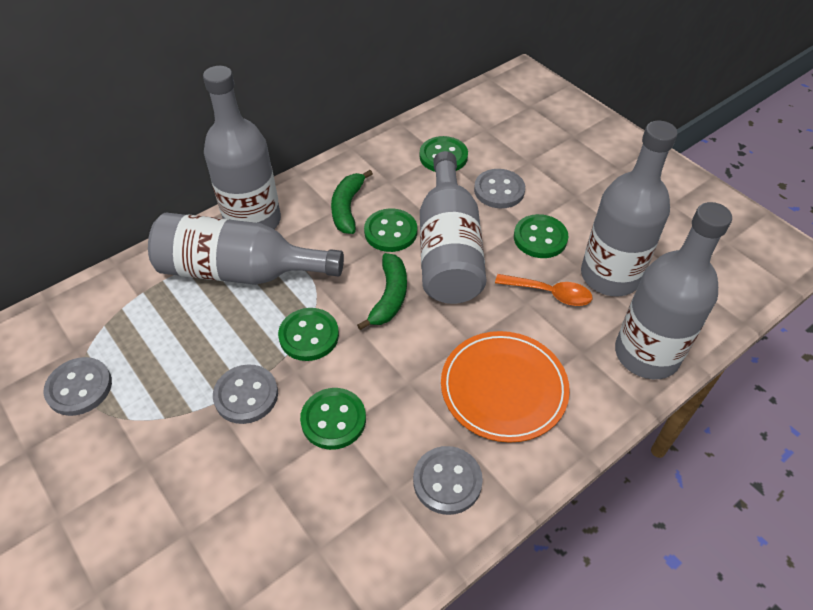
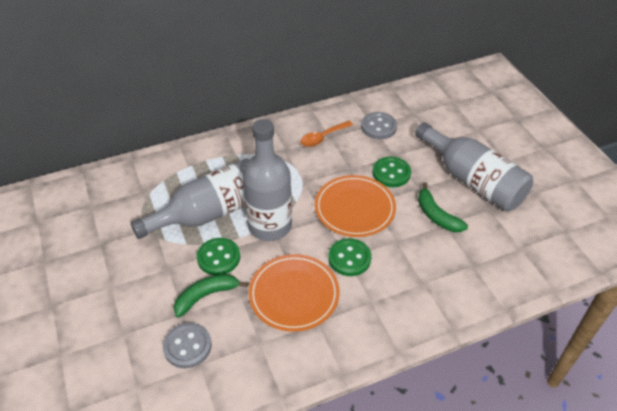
green button: [278,308,339,361] [300,388,366,450] [364,208,417,252] [420,136,468,172] [514,214,568,258] = 5 -> [197,238,240,275] [328,238,371,276] [373,156,411,187] = 3
grey bottle: [148,213,344,285] [203,66,281,229] [420,151,486,304] [581,121,678,297] [615,202,732,379] = 5 -> [131,158,250,239] [242,119,292,241] [415,122,533,211] = 3
grey button: [43,357,112,416] [213,364,278,424] [413,446,483,515] [474,169,525,208] = 4 -> [163,323,212,368] [361,112,397,139] = 2
orange plate: [441,331,570,443] = 1 -> [249,254,340,332] [315,175,396,237] = 2

